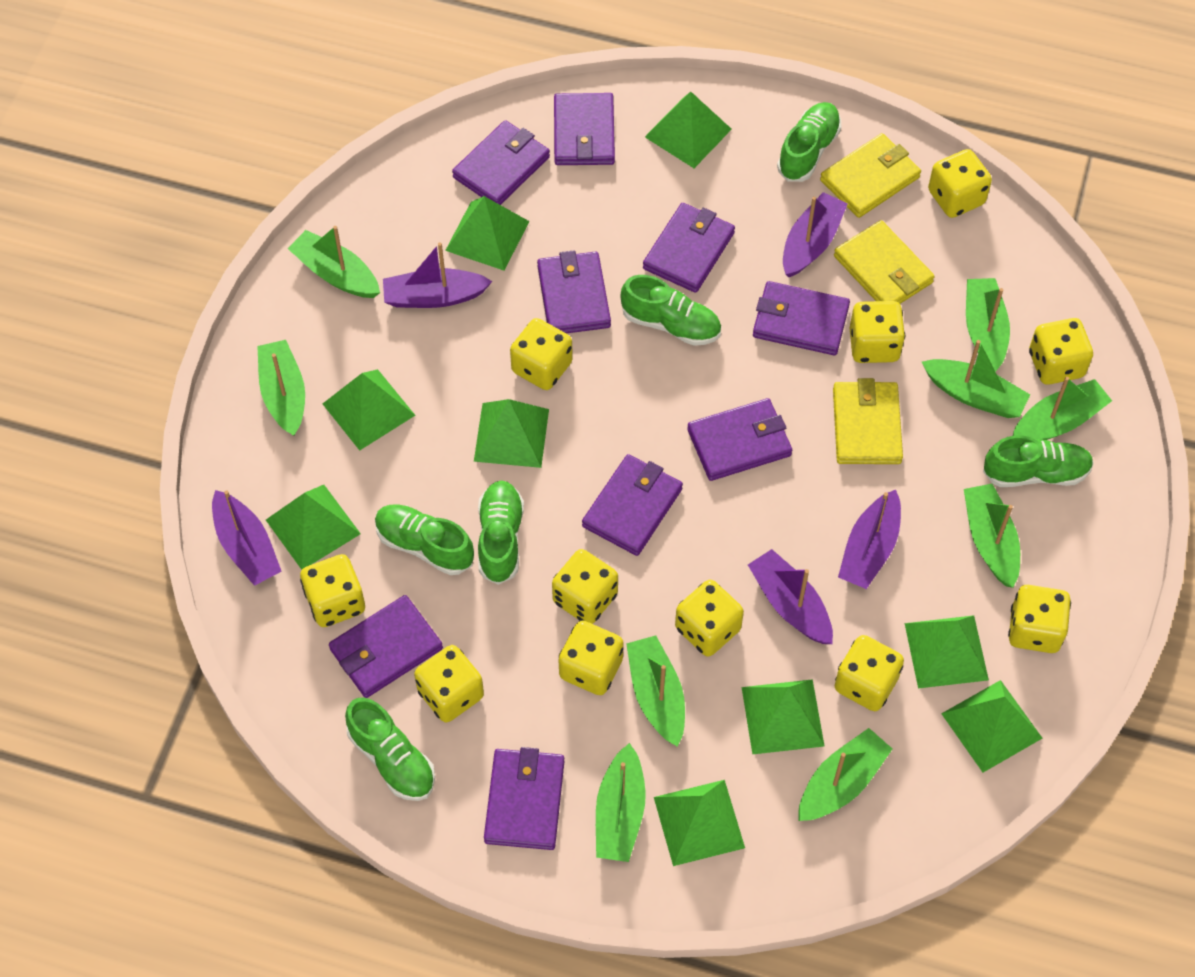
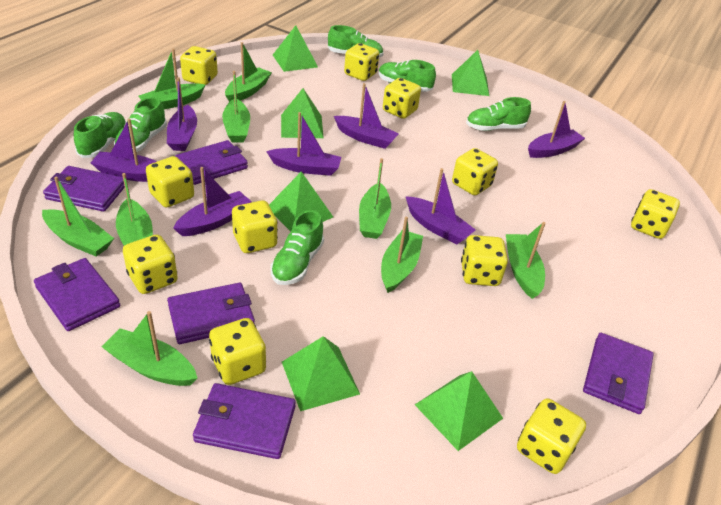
green pyramid: [266,485,361,570] [323,369,415,451] [445,196,530,271] [474,399,549,468] [645,92,732,168] [654,780,745,866] [742,679,825,755] [905,615,989,689] [941,680,1042,772] = 9 -> [269,172,333,232] [273,25,318,72] [281,88,324,138] [282,336,360,411] [415,371,503,451] [452,50,489,96] = 6
purple boat: [212,490,282,586] [383,242,493,308] [748,549,833,644] [783,192,848,277] [838,490,901,589] = 5 -> [91,119,157,182] [167,77,197,151] [173,167,252,236] [266,112,341,176] [334,83,399,149] [405,168,476,245] [528,101,585,158] = 7
purple wallet: [329,595,443,698] [452,120,550,205] [484,747,565,850] [537,250,611,333] [554,93,615,165] [582,454,683,556] [643,203,735,293] [687,398,792,481] [753,281,850,355] = 9 -> [34,258,120,331] [43,166,125,212] [167,283,255,344] [175,140,248,185] [193,383,296,459] [583,333,654,414] = 6
yellow wallet: [820,133,921,218] [833,378,903,464] [834,220,935,304] = 3 -> none = 0

